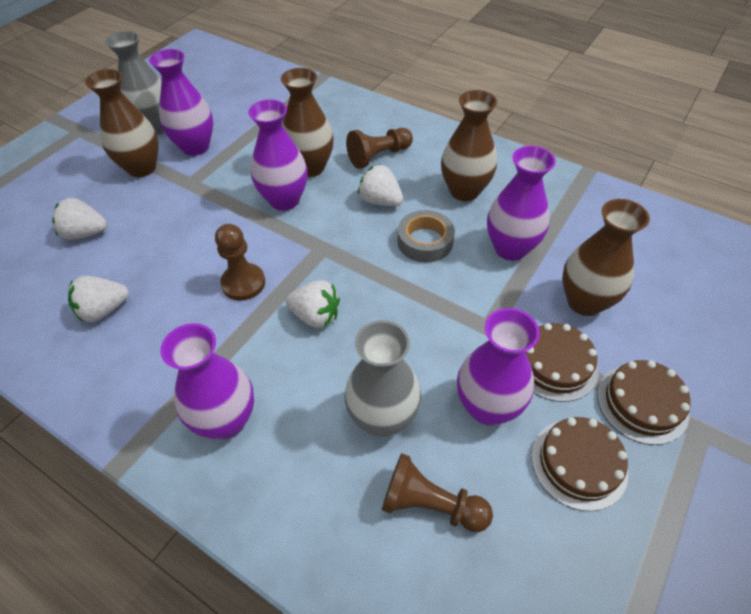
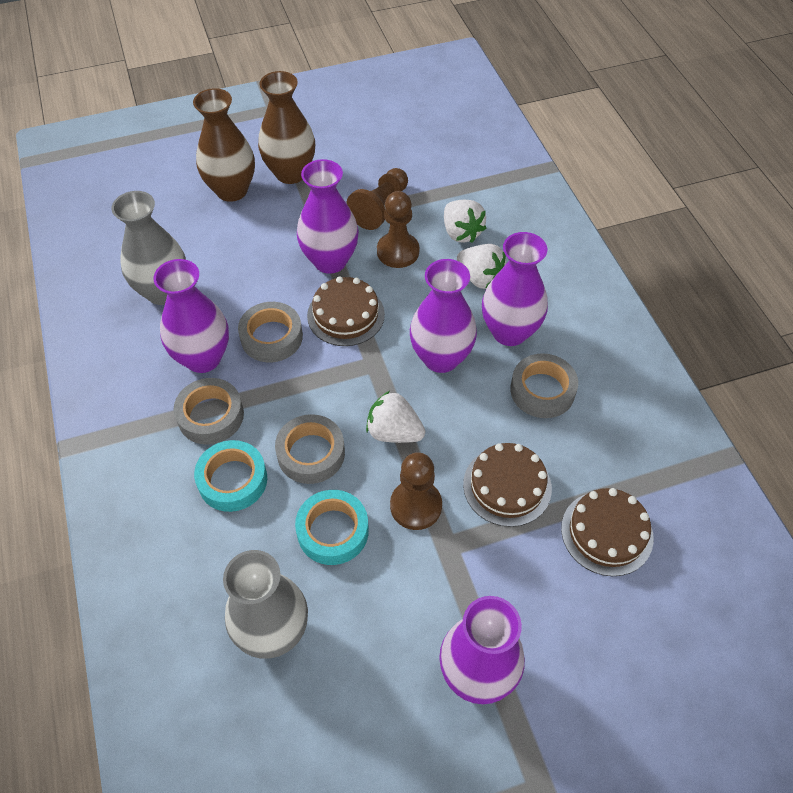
brown vase: [85,69,159,177] [281,68,334,177] [441,90,497,201] [562,199,650,316] = 4 -> [193,88,255,202] [258,71,315,184] = 2
grey tape: [398,210,455,263] = 1 -> [173,378,244,445] [238,302,303,362] [275,414,345,484] [510,353,578,418] = 4
turquoise tape: none = 0 -> [194,440,267,512] [295,490,369,565] = 2
white strawberry: [52,198,107,240] [68,276,129,322] [286,280,340,328] [358,164,403,206] = 4 -> [366,391,425,443] [444,200,486,243] [457,244,506,289] = 3

